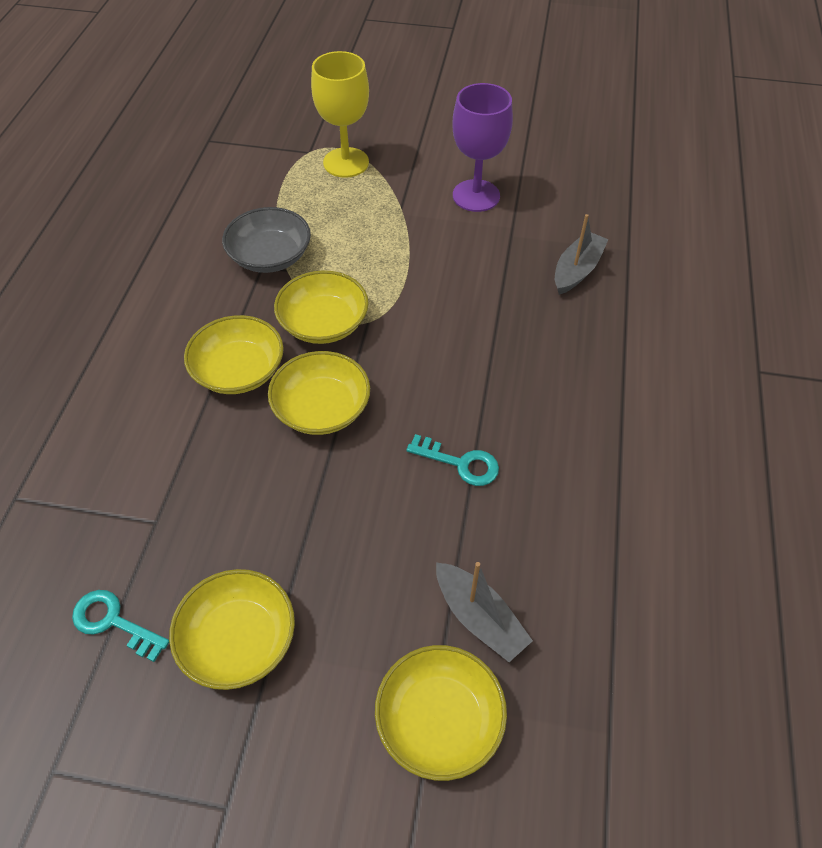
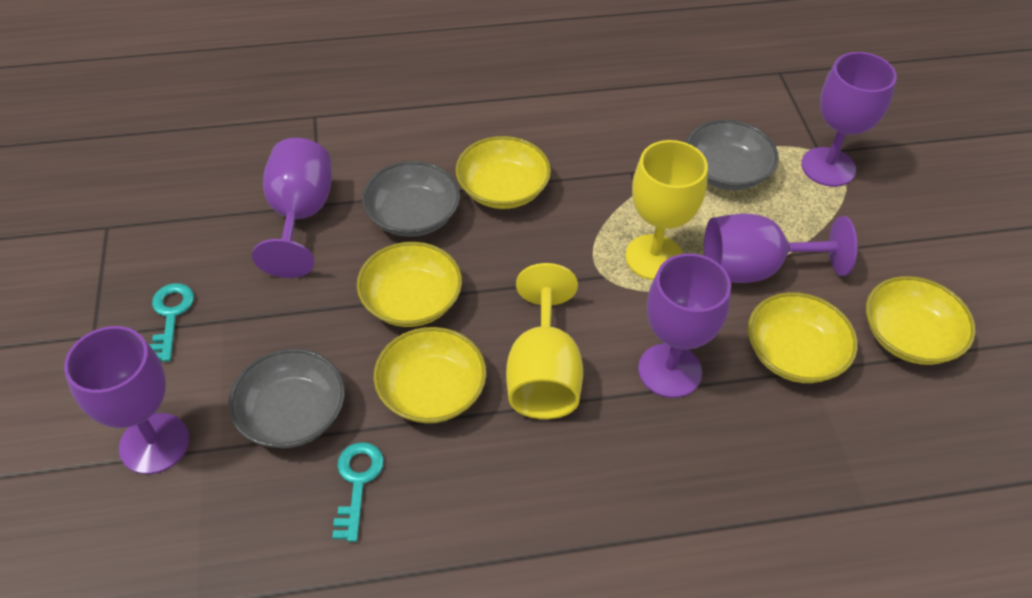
grey boat: [436,562,533,662] [555,214,609,295] = 2 -> none = 0
grey bowl: [222,207,311,273] = 1 -> [228,348,345,448] [362,161,460,237] [686,120,779,190] = 3
purple goblet: [453,83,513,212] = 1 -> [64,326,189,474] [252,138,332,278] [638,253,731,398] [704,213,857,283] [801,52,897,187] = 5
yellow goblet: [311,51,369,178] = 1 -> [506,263,583,419] [626,140,708,280] = 2

